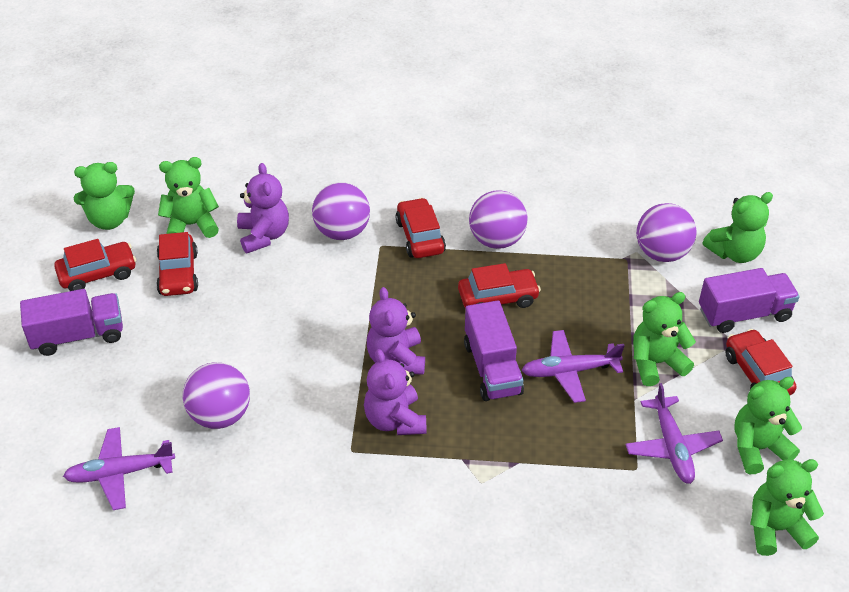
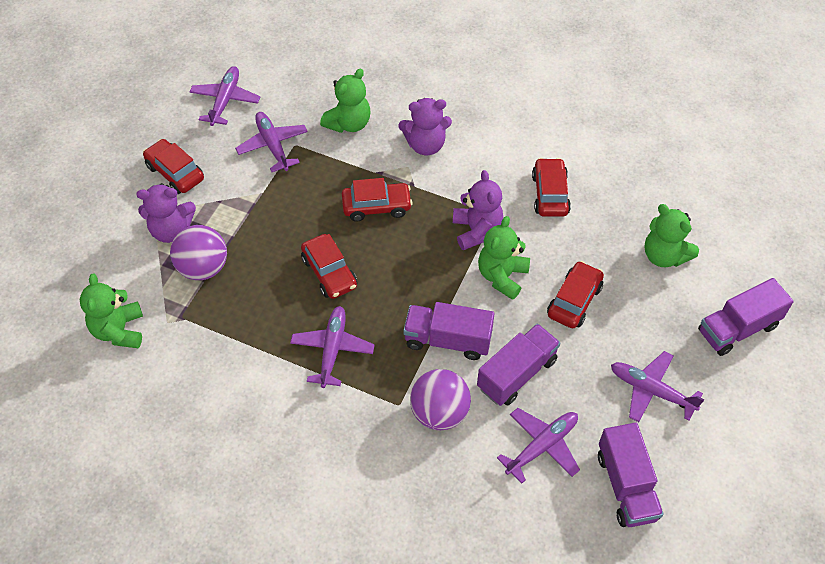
green teddy bear: [73,162,135,230] [158,157,219,238] [633,292,696,386] [702,192,773,263] [735,377,802,474] [750,459,824,556] = 6 -> [80,274,143,348] [320,68,370,133] [478,216,530,300] [644,204,699,267] = 4
purple ball: [183,362,250,429] [312,182,370,240] [469,190,528,249] [636,203,696,262] = 4 -> [170,225,227,280] [410,369,471,430] = 2
purple plane: [63,427,175,510] [521,330,625,403] [625,383,723,484] = 3 -> [189,66,260,126] [235,112,308,172] [290,306,375,388] [497,408,580,484] [611,351,705,422] = 5
purple truck: [20,289,123,356] [464,300,524,401] [699,268,800,333] = 3 -> [403,302,494,360] [477,324,560,406] [598,423,664,527] [698,278,794,356] = 4

